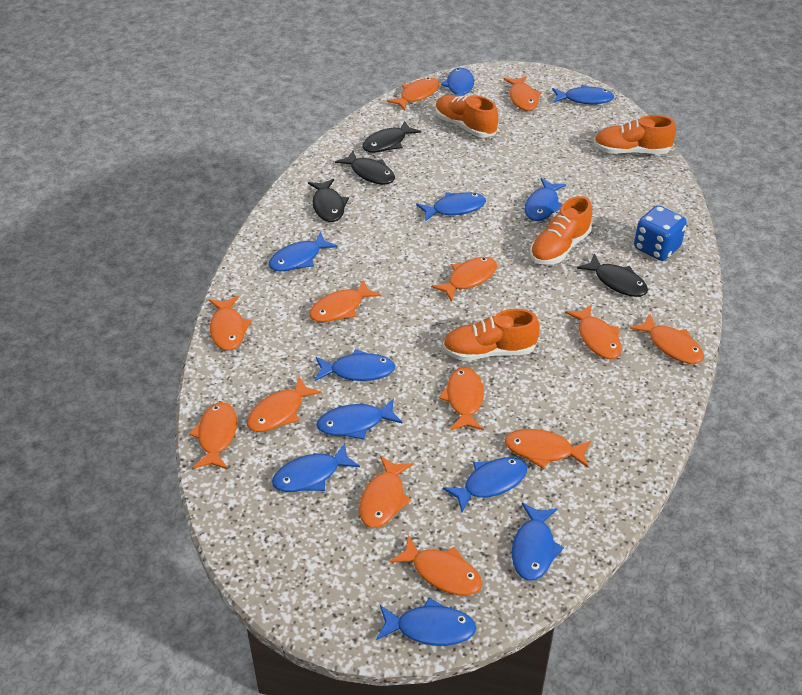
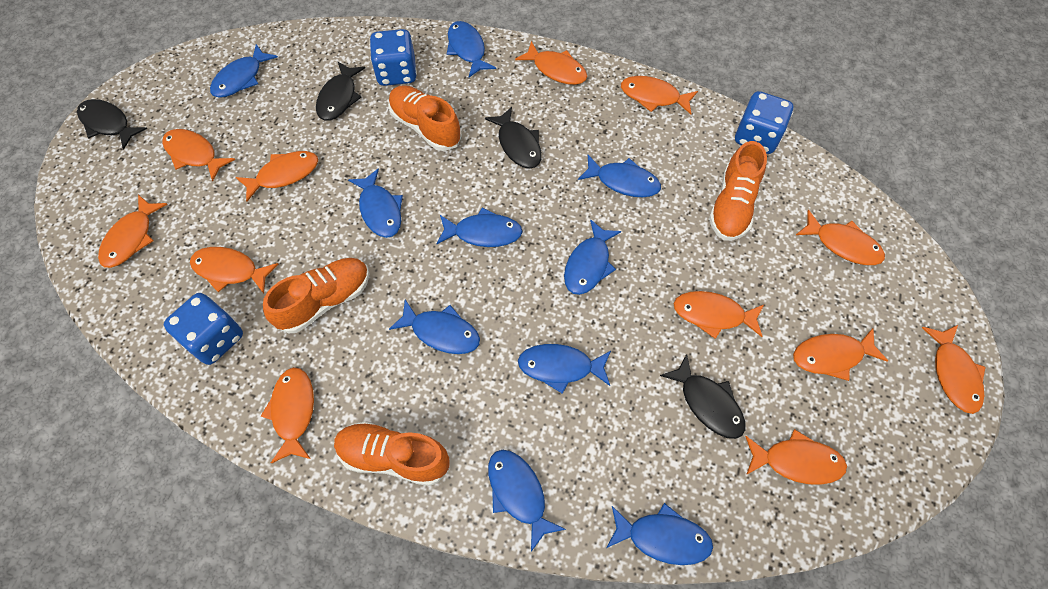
blue dice: [634,206,687,261] = 1 -> [164,293,243,365] [369,29,417,86] [735,91,793,154] = 3
blue fish: [268,232,338,271] [272,443,360,492] [315,349,396,381] [317,398,402,440] [376,598,476,646] [416,192,486,222] [441,68,474,97] [443,457,527,513] [512,503,564,581] [525,178,566,221] [552,85,614,104] = 11 -> [210,44,278,98] [348,168,403,238] [389,299,480,354] [437,207,523,247] [447,21,496,77] [488,450,566,552] [518,344,611,394] [564,219,621,295] [578,155,661,197] [606,503,713,565] = 10
orange fish: [189,402,237,469] [209,296,252,351] [247,377,322,432] [309,280,381,322] [359,456,413,528] [387,78,439,111] [389,535,482,596] [431,257,497,302] [439,367,484,430] [503,76,542,111] [504,429,591,469] [565,304,622,359] [630,314,704,364] = 13 -> [98,195,168,268] [162,129,235,181] [190,247,278,294] [236,151,318,202] [261,367,314,464] [515,41,587,85] [621,76,698,114] [673,291,764,339] [745,429,847,485] [793,328,888,381] [796,210,885,265] [922,325,986,414] = 12

